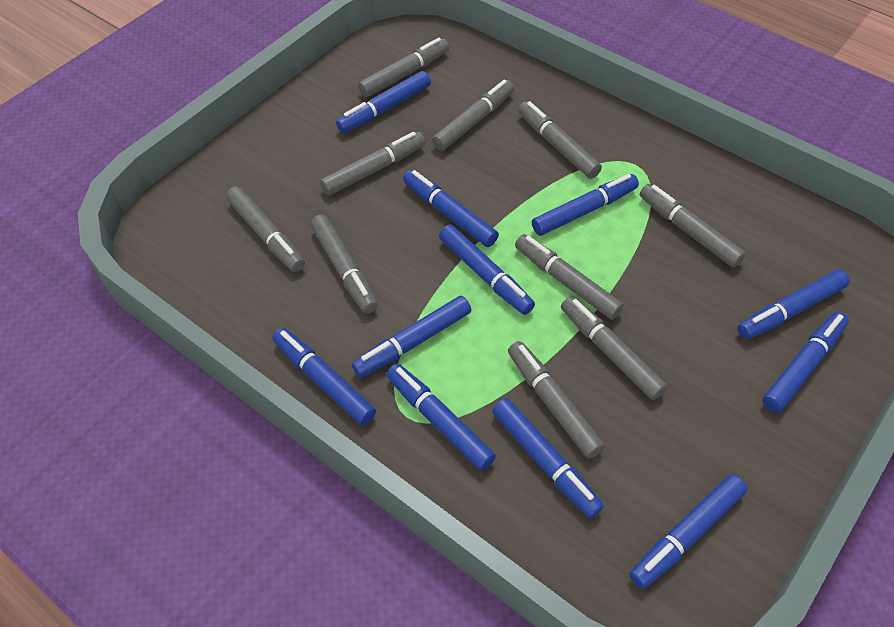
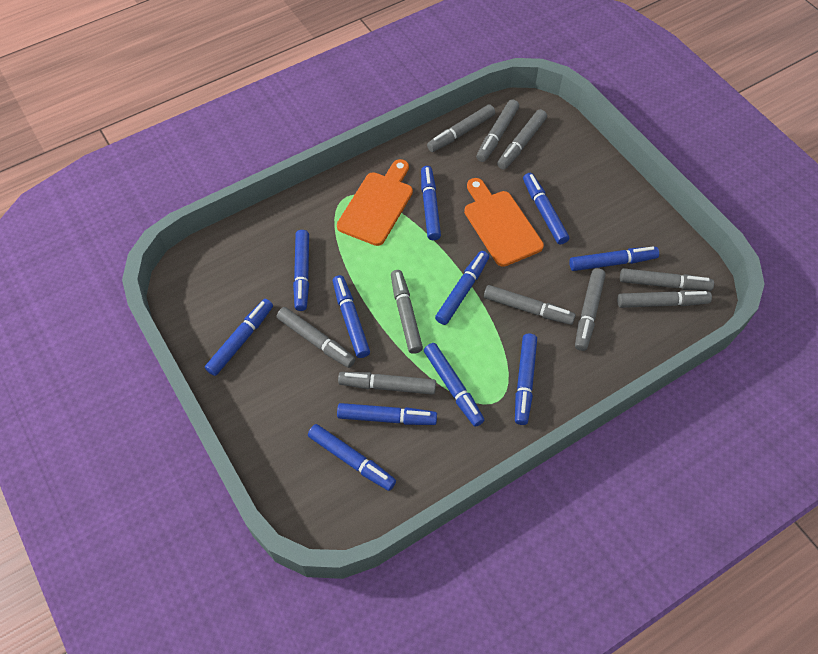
orange cutting board: none = 0 -> [337,159,413,246] [464,178,544,267] = 2

